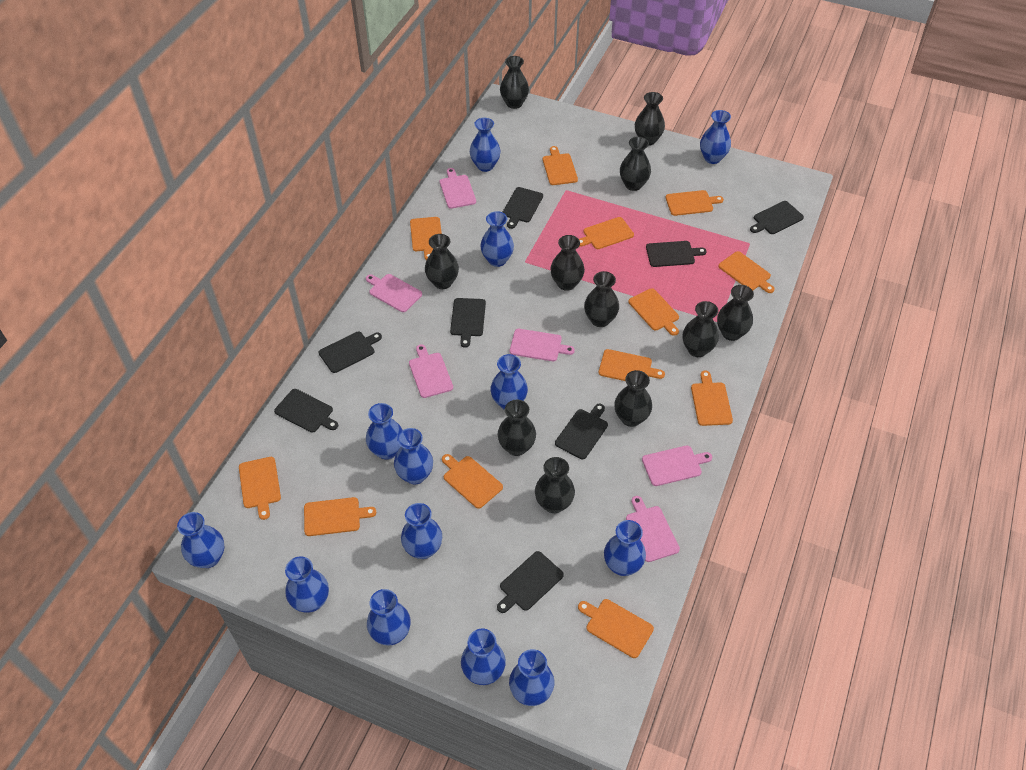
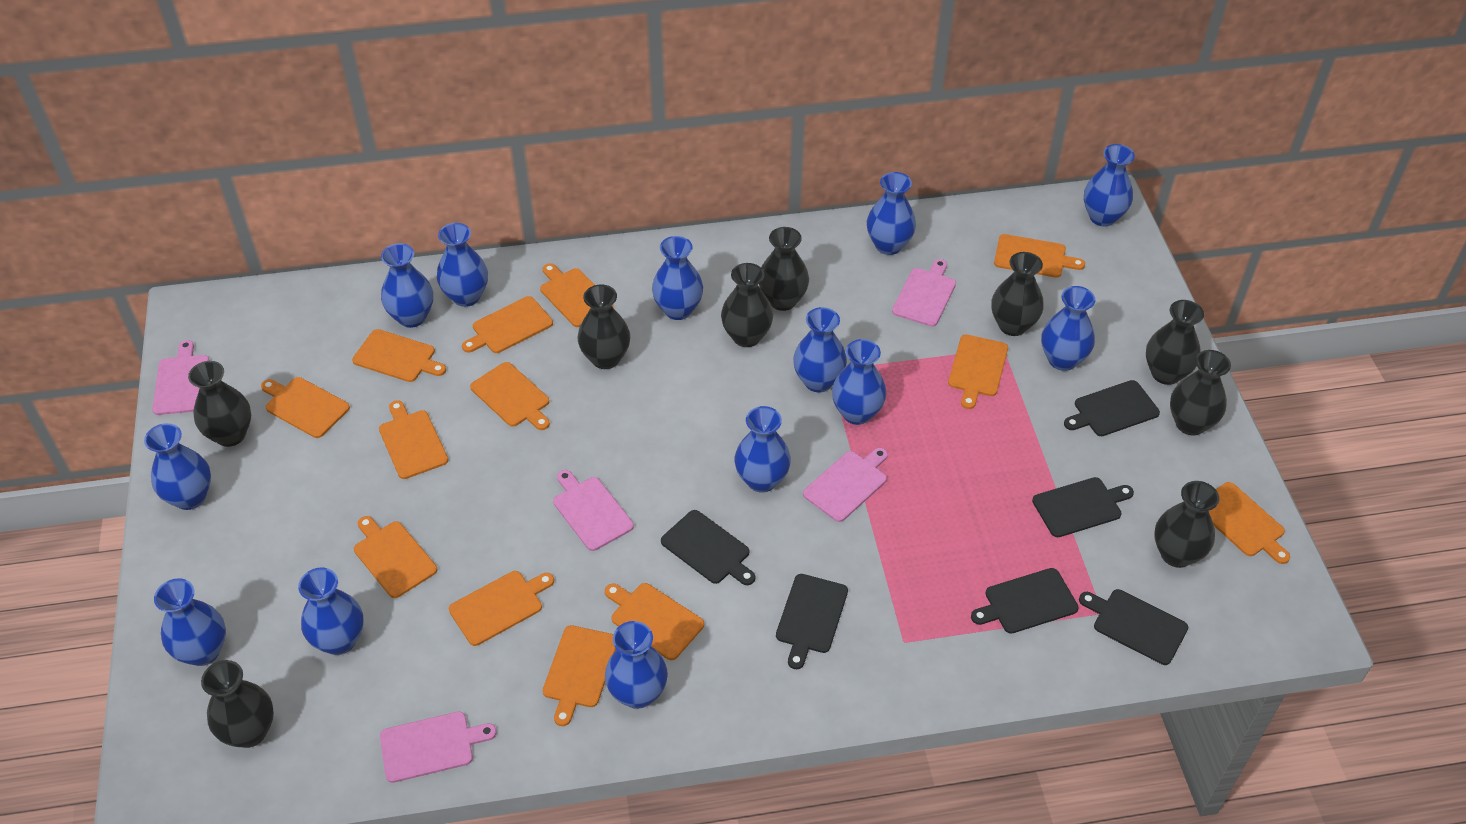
black cutting board: [274,389,338,433] [319,332,382,373] [450,298,486,348] [497,551,564,613] [502,187,543,229] [555,404,608,459] [646,241,707,267] [750,201,804,234] = 8 -> [661,510,755,585] [776,574,848,669] [971,568,1079,634] [1032,477,1134,537] [1064,380,1160,436] [1079,589,1189,665] = 6
black vase: [425,234,459,289] [498,399,536,456] [500,56,529,109] [535,457,575,513] [550,235,585,291] [584,271,619,327] [614,370,652,427] [620,136,651,191] [635,92,665,146] [683,301,719,357] [717,285,754,341] = 11 -> [188,361,251,447] [201,660,274,748] [578,284,630,369] [721,263,773,347] [759,227,809,311] [992,252,1044,336] [1146,300,1204,385] [1154,481,1219,568] [1170,350,1231,435] = 9
orange cutting board: [239,457,281,520] [304,497,376,536] [410,217,442,260] [442,454,503,509] [543,146,578,185] [578,599,654,658] [579,217,634,249] [599,349,665,381] [628,288,679,336] [665,190,724,216] [691,371,733,426] [718,251,775,293] = 12 -> [261,377,350,438] [352,329,446,382] [354,516,437,598] [379,400,448,479] [449,571,554,646] [462,296,553,353] [470,362,550,430] [540,263,613,327] [543,625,616,726] [605,583,704,660] [948,334,1008,409] [994,234,1085,278] [1209,482,1290,564] = 13
pink cutting board: [366,274,422,312] [409,344,453,398] [440,168,476,209] [510,329,575,361] [626,496,680,562] [642,445,712,486] = 6 -> [152,340,210,415] [380,712,496,783] [553,470,634,551] [803,448,888,522] [892,259,956,327] = 5

